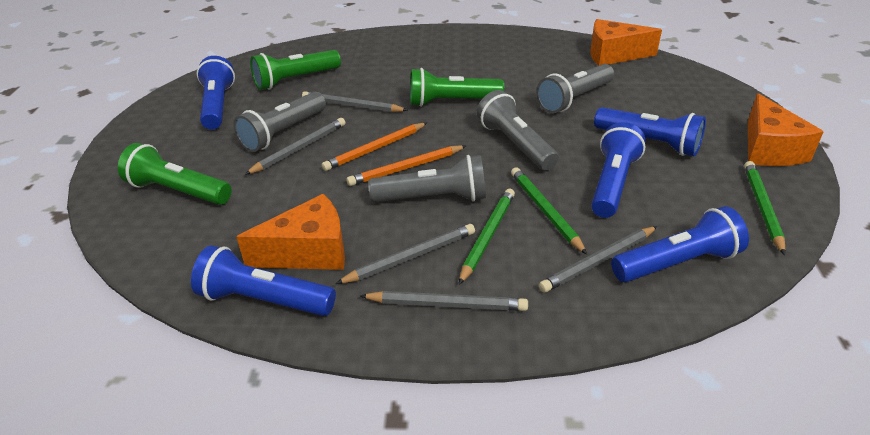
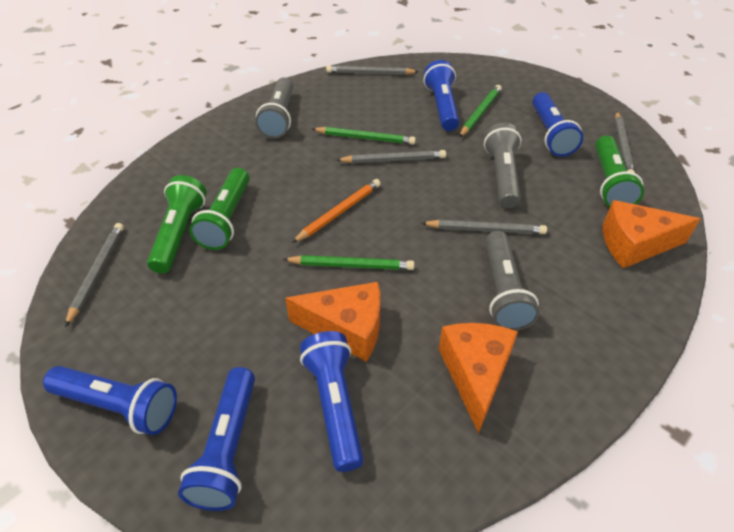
grey flashlight: [233,92,326,152] [368,155,486,202] [477,90,559,171] [536,64,614,113] = 4 -> [255,77,293,138] [484,123,522,208] [485,231,539,331] = 3
orange pencil: [322,123,427,171] [347,145,466,186] = 2 -> [292,179,381,243] = 1

